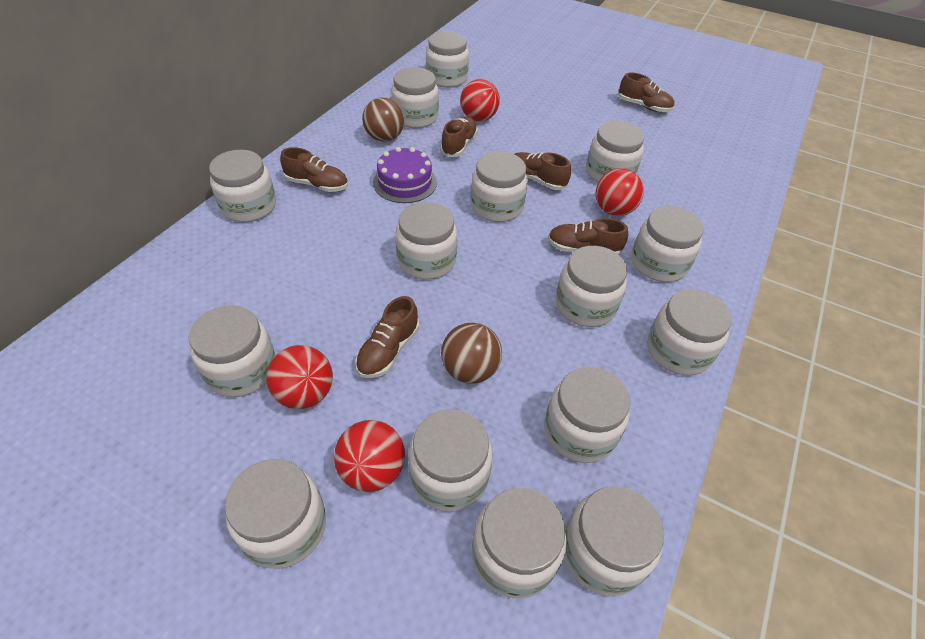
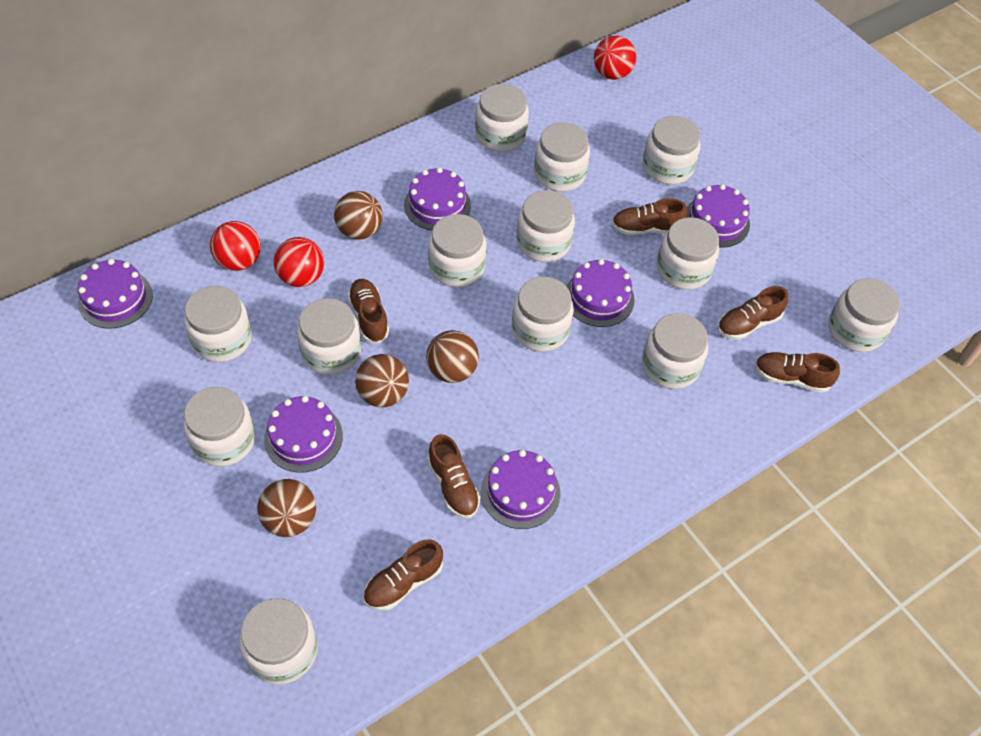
brown ball: [362,97,404,142] [441,322,502,384] = 2 -> [257,479,316,537] [334,191,383,240] [355,354,409,407] [426,330,479,383] = 4
purple cake: [373,147,437,203] = 1 -> [78,259,153,329] [264,396,343,473] [404,167,471,230] [481,450,560,529] [566,259,635,327] [686,184,750,248] = 6
red ball: [266,345,333,409] [334,420,405,492] [460,79,500,121] [595,168,644,216] = 4 -> [210,221,261,271] [274,237,324,287] [594,35,636,80] = 3
white jar: [189,305,275,397] [209,150,276,222] [225,459,326,569] [391,67,439,128] [396,202,457,280] [408,409,492,512] [426,31,469,88] [471,151,528,222] [472,488,567,599] [545,367,630,463] [556,246,627,327] [564,486,664,596] [586,121,644,183] [631,206,704,282] [647,289,732,376] = 15 -> [183,387,255,466] [184,286,252,362] [239,598,317,684] [297,298,361,375] [428,214,487,287] [475,84,529,152] [512,277,574,352] [517,190,575,262] [534,122,590,192] [642,313,708,389] [643,116,701,184] [657,217,719,290] [828,278,900,352] = 13

